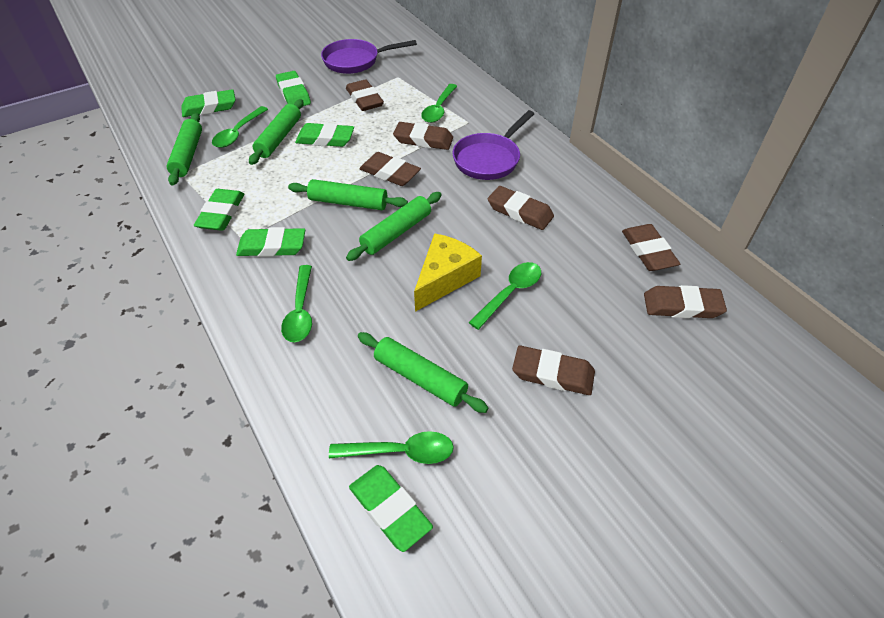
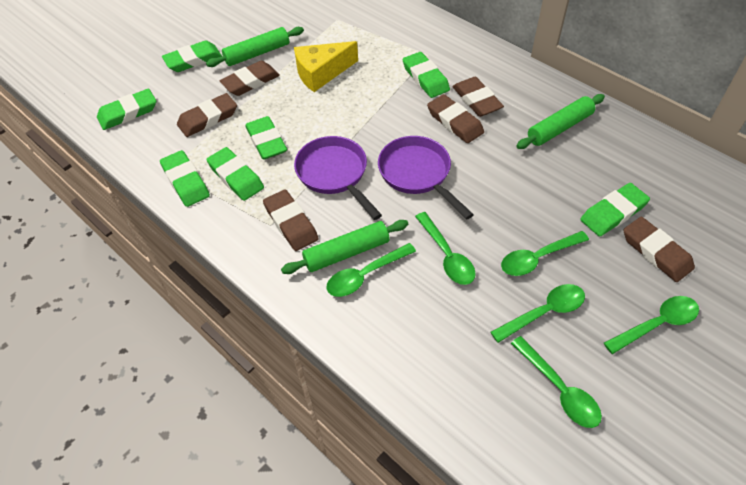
brown eraser: [346,79,384,111] [359,152,421,186] [393,122,453,150] [488,186,554,230] [512,345,595,395] [622,224,680,271] [644,285,727,318] = 7 -> [177,93,237,137] [219,61,280,96] [263,189,319,251] [427,94,484,143] [452,77,504,117] [623,217,695,282] = 6
green eraser: [181,89,235,117] [194,189,244,231] [236,227,305,257] [276,71,311,106] [295,123,354,147] [349,465,433,552] = 6 -> [97,89,156,130] [160,150,210,207] [162,41,222,72] [206,147,264,201] [245,116,287,160] [403,52,450,98] [580,183,650,237] = 7
green rolling pin: [167,113,202,186] [249,99,304,165] [288,179,408,210] [346,192,442,261] [358,332,488,413] = 5 -> [206,27,304,67] [281,220,408,274] [517,94,605,149] = 3
green spoon: [212,106,268,148] [281,265,312,342] [329,431,454,464] [421,84,457,123] [468,262,541,330] = 5 -> [326,243,416,297] [415,212,476,285] [490,284,585,343] [501,231,589,276] [511,336,602,428] [604,296,699,354] = 6

